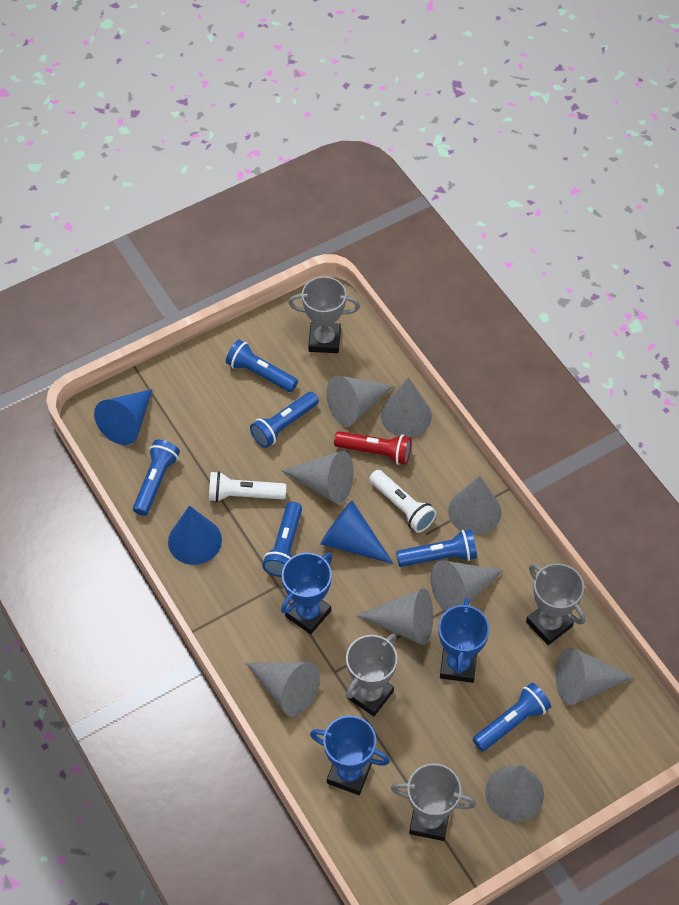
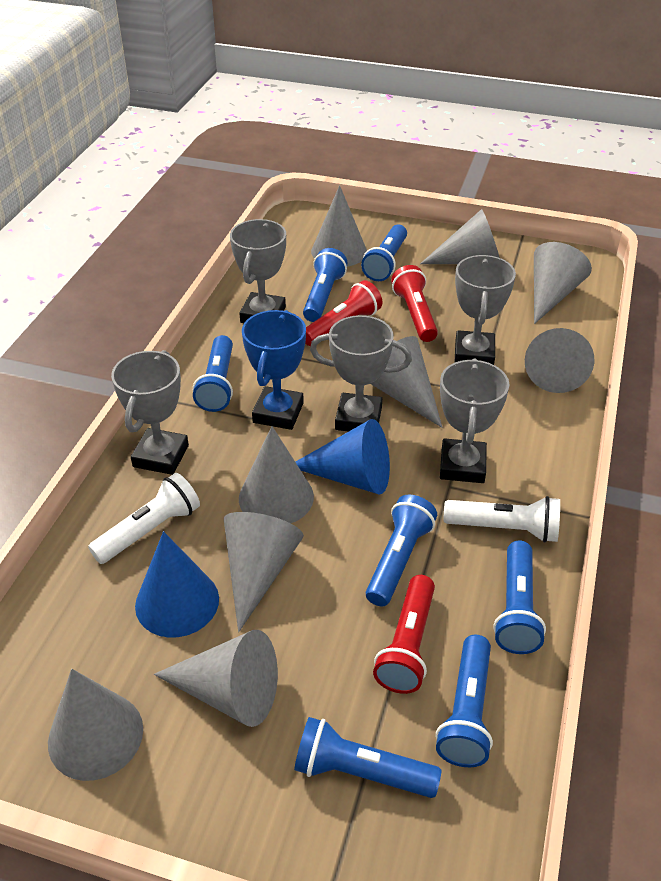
blue cone: [94,389,153,445] [168,506,222,565] [320,500,394,564] = 3 -> [135,531,219,638] [296,419,390,495] = 2
blue flashlight: [133,440,180,516] [226,340,298,392] [250,392,319,448] [262,502,302,577] [396,530,477,567] [473,683,551,752] = 6 -> [193,335,233,412] [294,717,442,798] [303,248,347,322] [361,225,407,281] [366,495,437,607] [436,635,493,767] [493,541,546,654] = 7
blue trophy: [281,553,332,634] [310,716,390,795] [439,598,489,683] = 3 -> [242,310,306,430] = 1
grey trophy: [288,276,360,353] [346,634,398,716] [391,763,476,841] [526,563,585,645] = 4 -> [111,350,189,475] [230,219,286,323] [310,315,412,432] [440,359,509,483] [455,255,516,365] = 5
red flashlight: [334,431,412,465] = 1 -> [305,280,382,346] [373,575,435,694] [391,265,438,342] = 3

